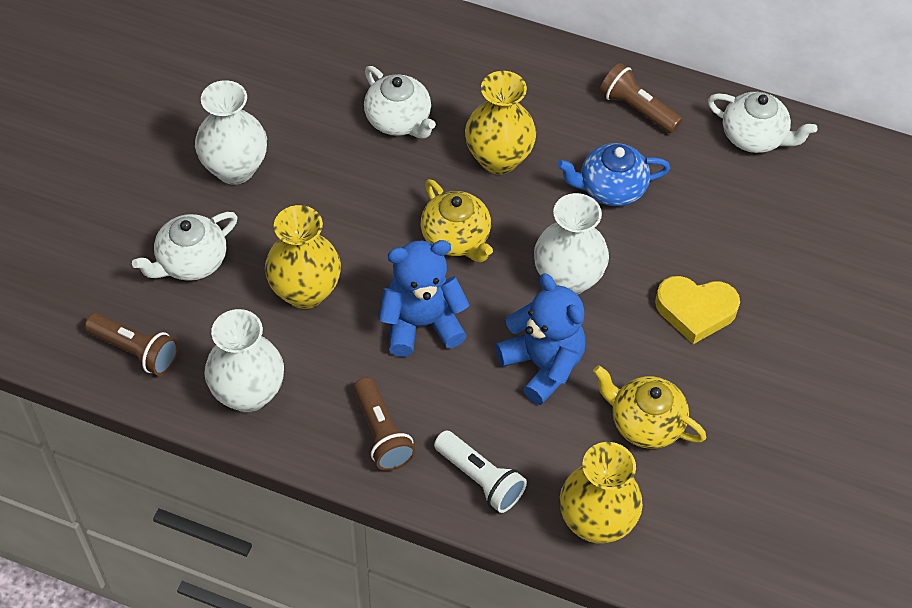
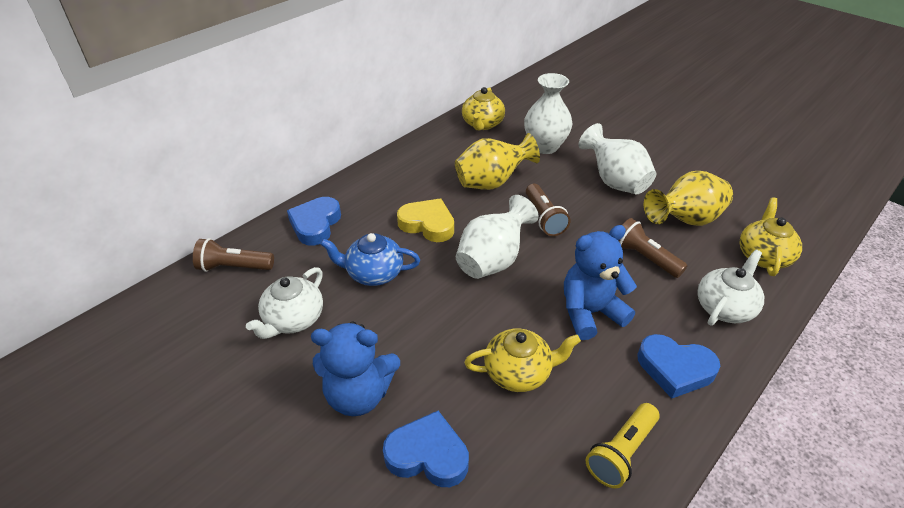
blue heart: none = 0 -> [287,197,341,246] [383,411,469,487] [637,334,720,398] = 3
white flashlight: [434,430,527,513] = 1 -> none = 0
white teapot: [132,212,238,281] [364,66,436,139] [708,92,817,153] = 3 -> [246,267,323,339] [697,250,764,326] = 2
yellow flashlight: none = 0 -> [585,403,660,488] = 1
yellow teapot: [421,179,493,262] [593,365,706,449] = 2 -> [462,87,505,131] [464,328,581,392] [740,198,802,276] = 3
yellow vase: [265,205,341,309] [465,71,536,174] [560,442,643,543] = 3 -> [455,133,540,190] [644,171,733,226] = 2

